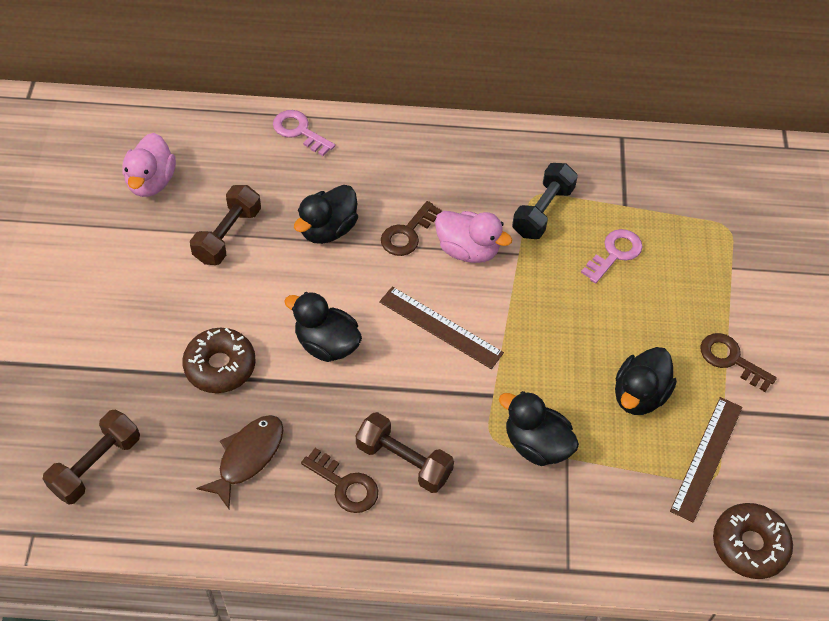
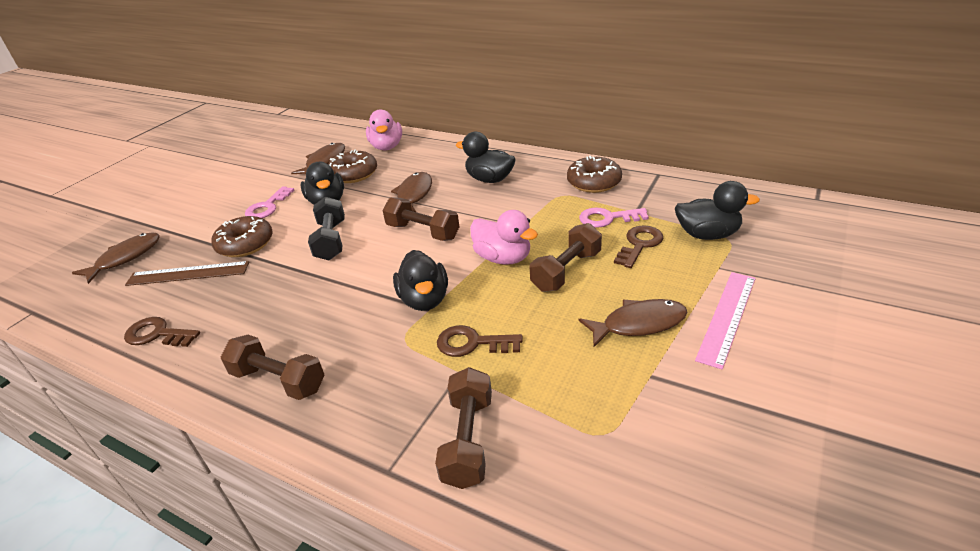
brown donut: [182,328,256,393] [713,503,793,579] = 2 -> [211,216,273,257] [328,150,377,183] [567,156,622,193] = 3
brown dumbbell: [43,410,140,504] [190,185,261,265] [356,412,454,493] = 3 -> [221,335,324,400] [382,197,459,241] [435,367,492,489] [530,223,602,292] = 4
brown fish: [196,415,284,509] = 1 -> [72,232,160,284] [291,143,345,174] [391,172,432,212] [579,299,688,347] = 4
brown ruler: [379,287,504,369] [670,397,743,523] = 2 -> [125,261,249,286] = 1
pink ruler: none = 0 -> [695,272,756,370] = 1

